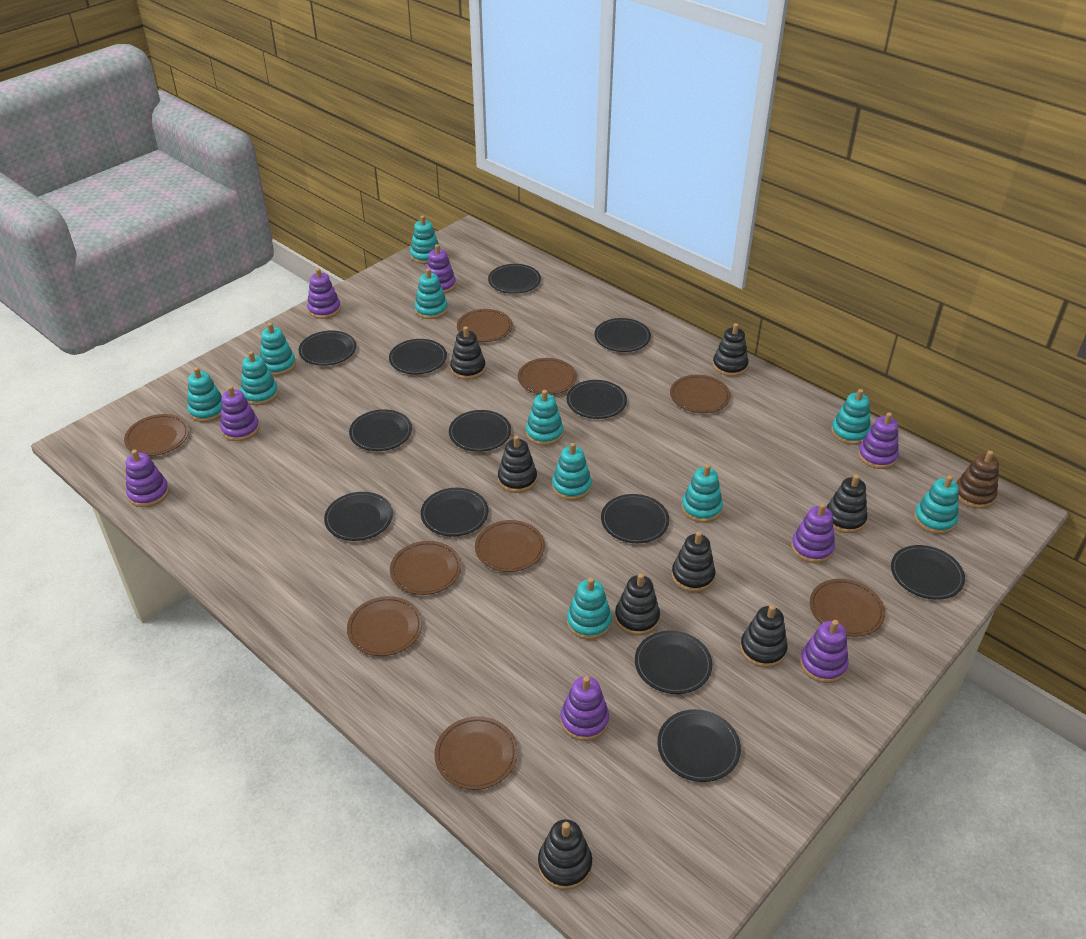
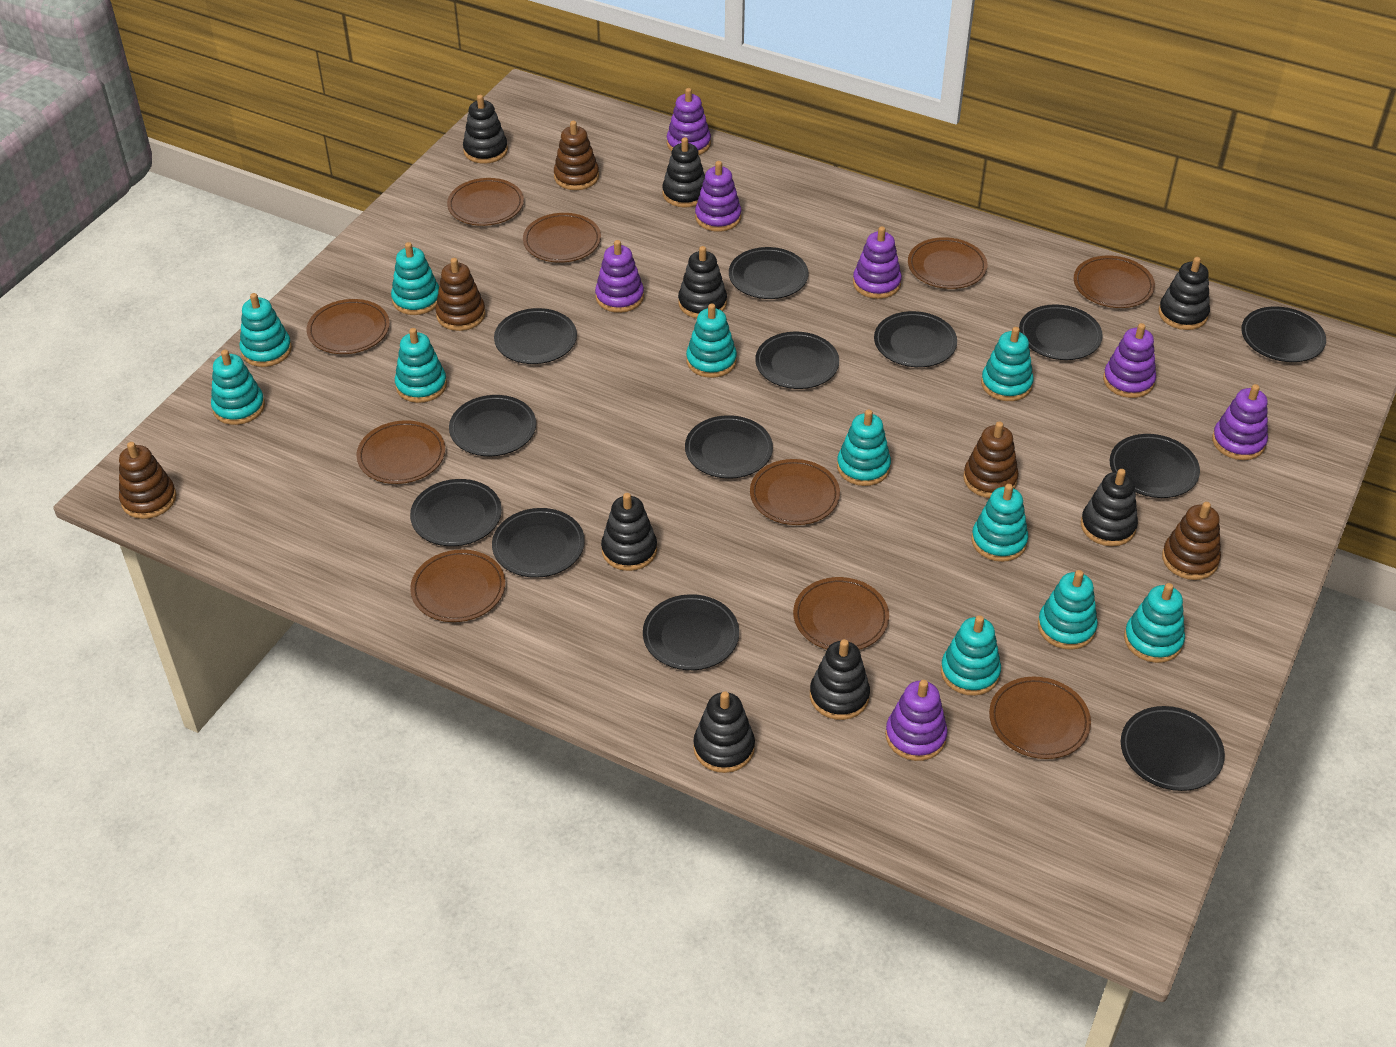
brown plate: [124,414,189,456] [347,596,422,656] [390,541,461,595] [434,716,518,790] [457,309,512,342] [475,520,545,572] [518,358,577,395] [670,375,731,413] [810,579,885,637] = 9 -> [307,299,390,354] [357,420,445,484] [410,550,505,622] [447,178,524,226] [523,213,601,263] [750,459,840,525] [793,577,889,650] [908,237,988,289] [989,677,1091,759] [1074,256,1155,308] = 10
brown stacking toy: [956,451,999,508] = 1 -> [119,442,176,519] [435,258,486,331] [554,121,599,190] [963,422,1019,498] [1162,502,1221,580] = 5
purple stacking toy: [126,449,169,507] [220,386,260,441] [307,268,341,319] [425,244,456,294] [560,676,609,741] [791,503,835,563] [800,620,849,683] [858,412,899,469] = 8 -> [595,240,644,313] [667,88,711,155] [695,161,741,232] [853,226,902,299] [885,680,948,761] [1103,323,1156,398] [1212,384,1268,460] = 7

